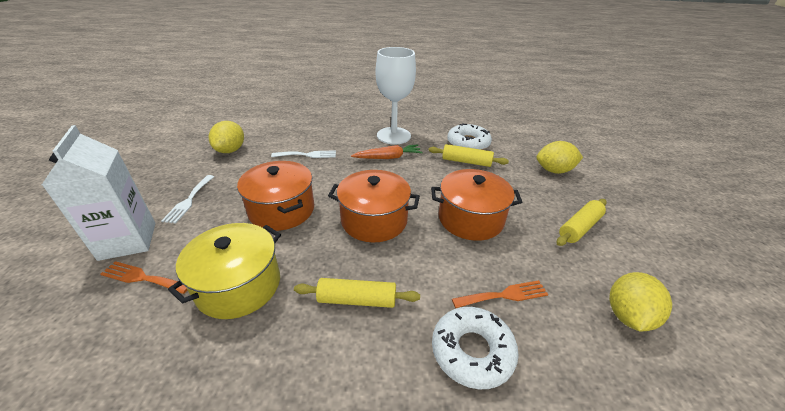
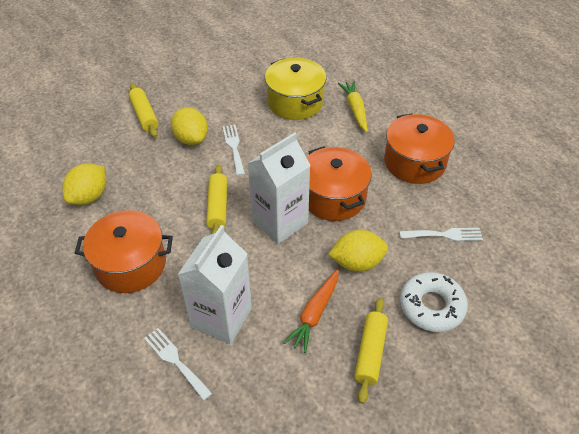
orange fork: [100,261,188,294] [452,280,549,308] = 2 -> none = 0
white carton: [42,125,156,261] = 1 -> [177,225,252,344] [248,132,311,244] = 2
white donut: [432,307,519,389] [447,123,492,150] = 2 -> [400,272,468,332] = 1
white fork: [161,175,214,224] [271,150,336,158] = 2 -> [144,328,212,401] [223,125,245,176] [399,228,483,241] = 3
white goblet: [376,47,416,144] = 1 -> none = 0
yellow carrot: none = 0 -> [338,81,368,132] = 1

